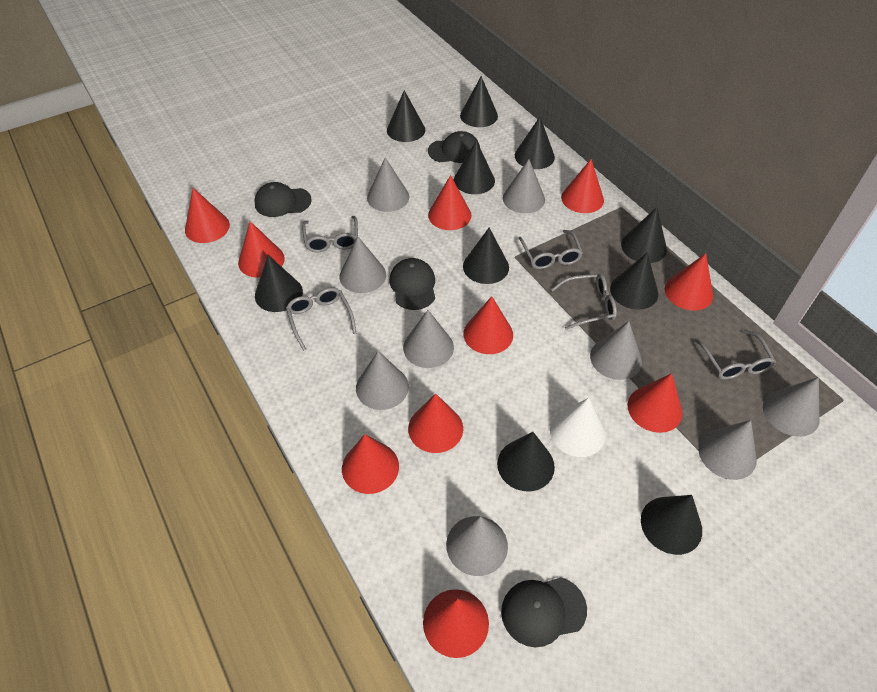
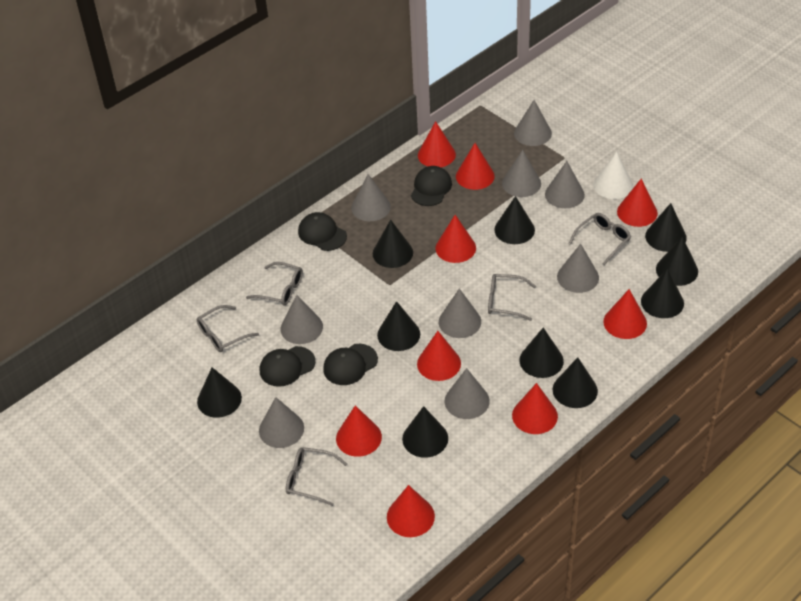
red cone: [185,188,230,243] [238,221,285,278] [342,434,399,494] [408,393,463,453] [423,589,489,658] [428,175,472,230] [463,296,513,354] [561,159,604,213] [628,373,683,433] [665,253,713,311] = 10 -> [336,405,382,457] [387,485,435,537] [417,331,461,381] [418,121,456,167] [435,215,476,263] [456,143,495,190] [512,383,558,434] [603,289,647,339] [617,179,658,227] = 9

